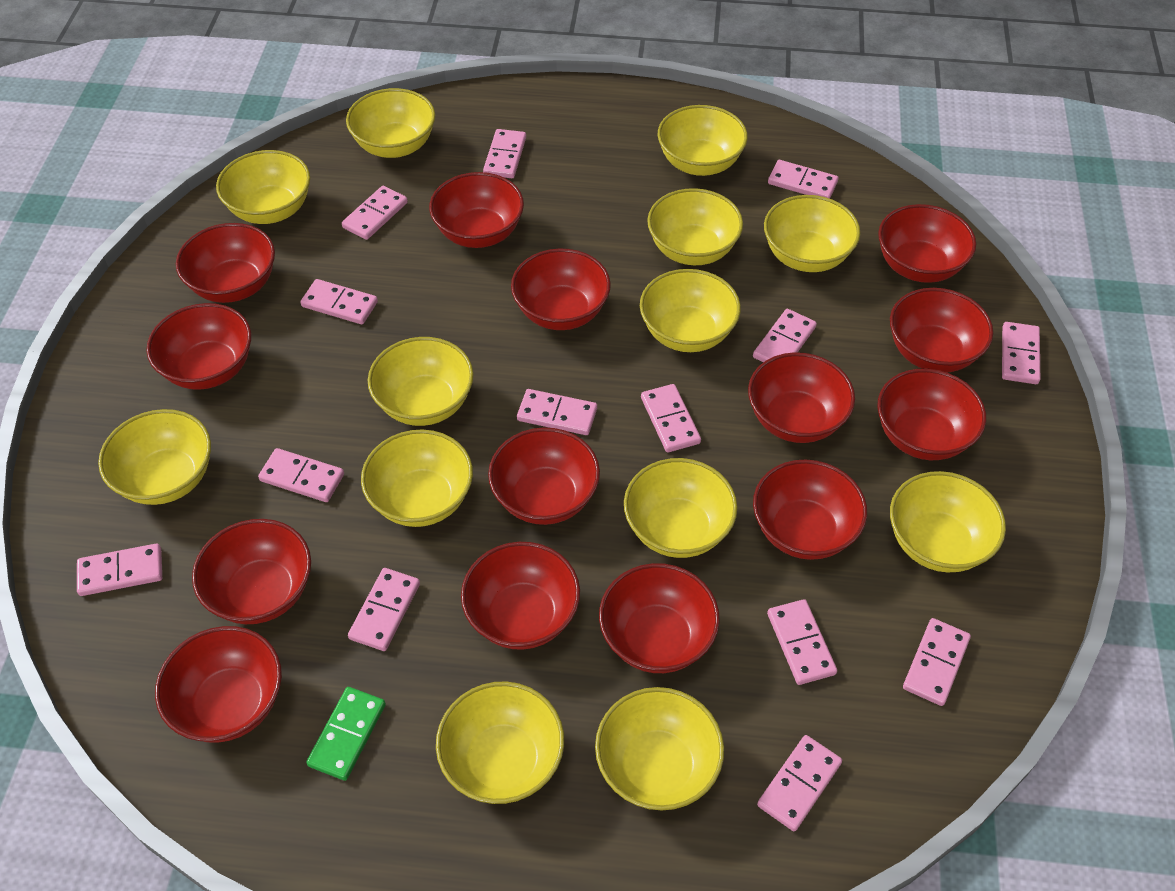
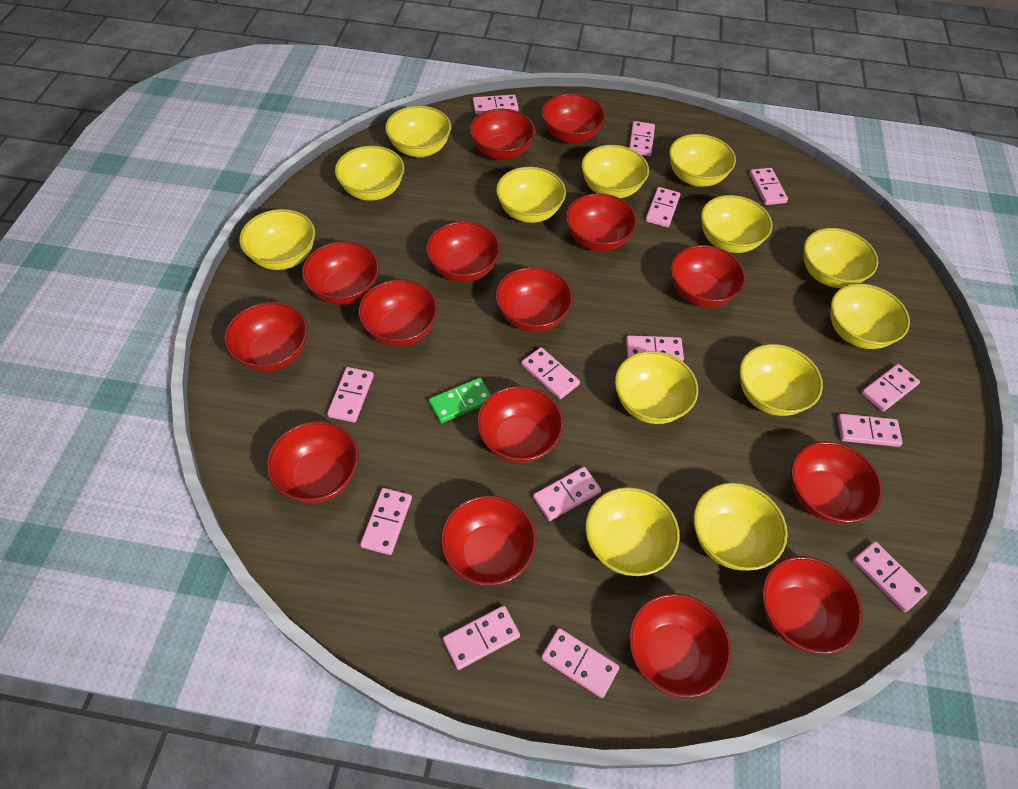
red bowl: [146,303,251,390] [155,626,282,743] [176,223,275,303] [192,519,311,624] [429,172,524,248] [461,542,580,650] [488,427,600,525] [511,248,611,330] [599,563,720,673] [748,352,855,443] [753,459,867,560] [877,369,986,460] [878,204,976,283] [890,288,993,372] = 14 -> [224,302,308,372] [267,421,359,503] [302,241,380,305] [358,279,438,347] [426,221,501,282] [441,495,536,586] [470,109,535,160] [477,386,564,463] [496,267,573,332] [542,93,606,144] [566,193,637,251] [629,593,732,698] [671,245,746,307] [762,556,862,654] [791,441,883,524] = 15

